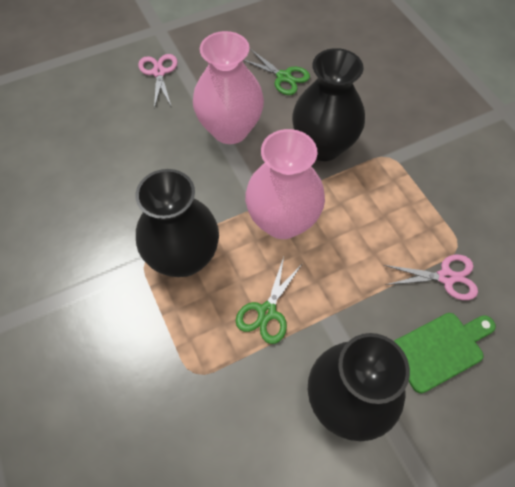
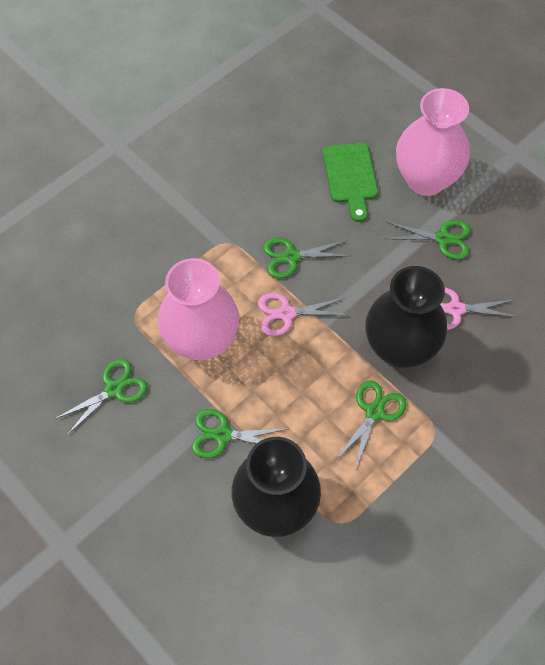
black vase: [136,169,219,277] [292,48,365,161] [308,333,410,441] = 3 -> [231,437,321,537] [365,266,447,368] = 2
green scissors: [236,257,303,344] [243,49,310,95] = 2 -> [55,359,148,435] [192,409,287,458] [263,238,351,278] [336,380,407,470] [385,220,471,260] = 5

